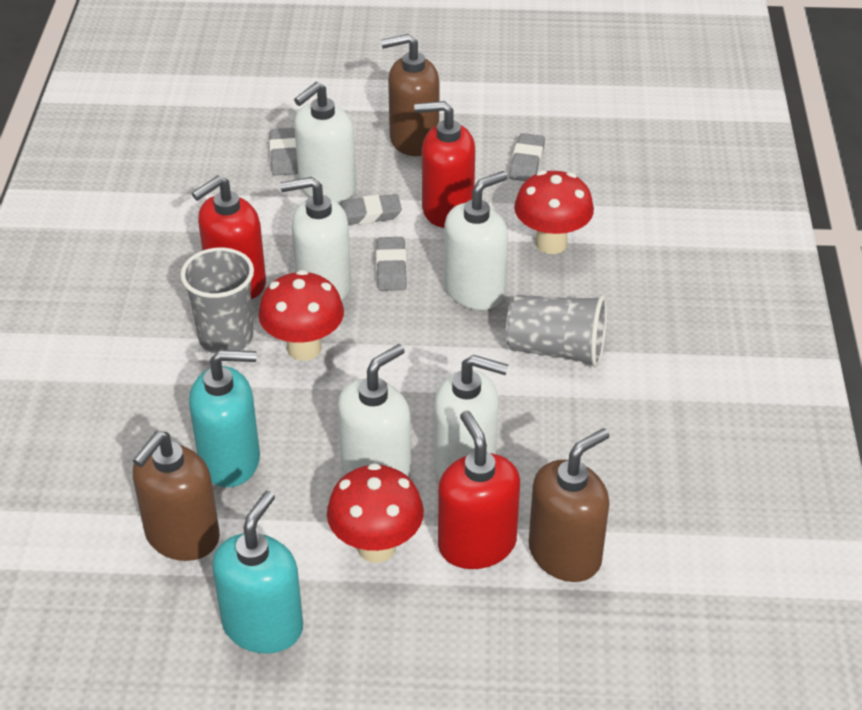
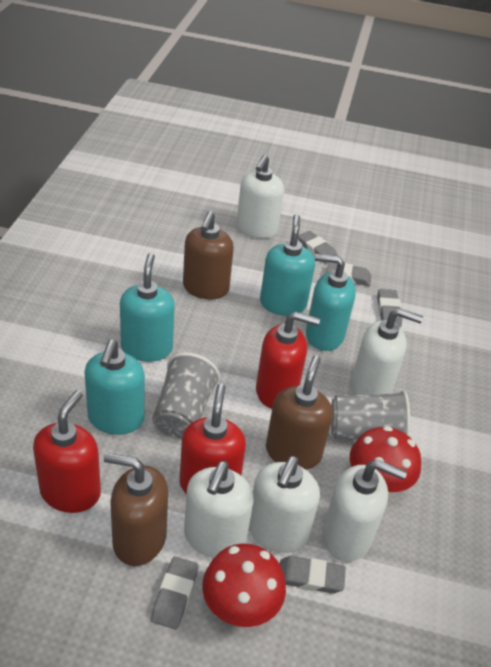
grey eraser: [269,128,298,176] [339,194,402,225] [376,237,407,291] [509,133,545,181] = 4 -> [151,557,199,629] [280,556,346,594] [298,231,338,264] [327,262,371,286] [377,289,402,327] = 5
red mushroom: [258,270,344,361] [327,463,424,563] [514,170,594,254] = 3 -> [202,544,286,627] [350,426,421,494] = 2
turquoise soap dispenser: [189,350,260,487] [212,491,303,654] = 2 -> [84,339,145,435] [120,253,175,362] [260,214,315,316] [306,254,356,351] = 4

